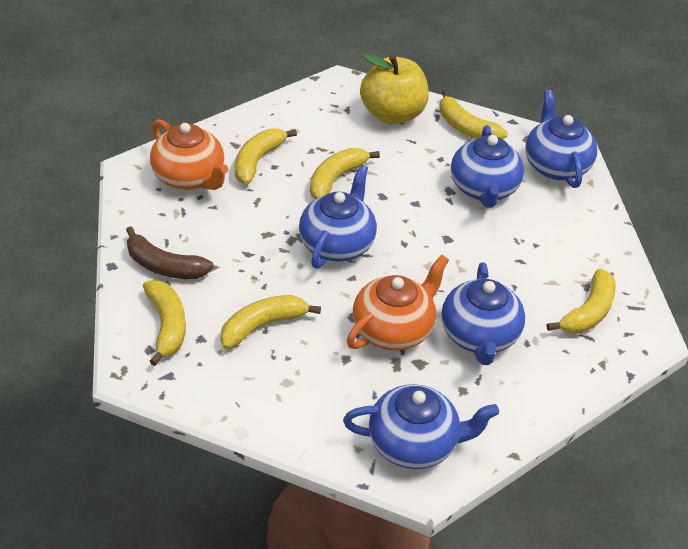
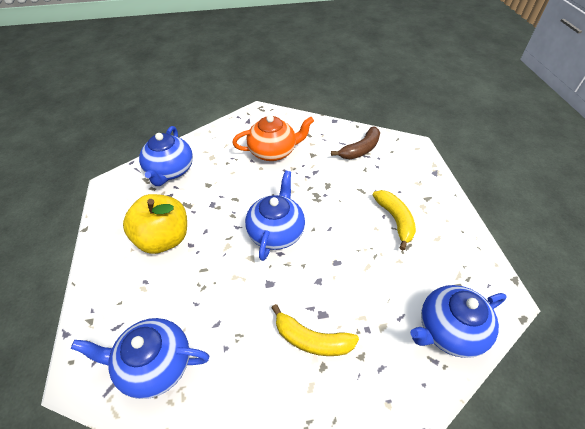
blue teapot: [299,165,377,269] [343,384,499,469] [442,262,525,365] [451,125,524,208] [525,90,597,188] = 5 -> [71,318,209,399] [139,126,193,186] [245,171,305,261] [410,285,507,358] = 4
orange teapot: [150,119,228,190] [347,255,449,350] = 2 -> [232,115,314,161] = 1
yellow banana: [143,280,186,366] [220,295,321,349] [235,129,297,184] [310,148,380,199] [440,90,508,139] [547,269,616,334] = 6 -> [271,304,359,356] [373,190,416,250] = 2

